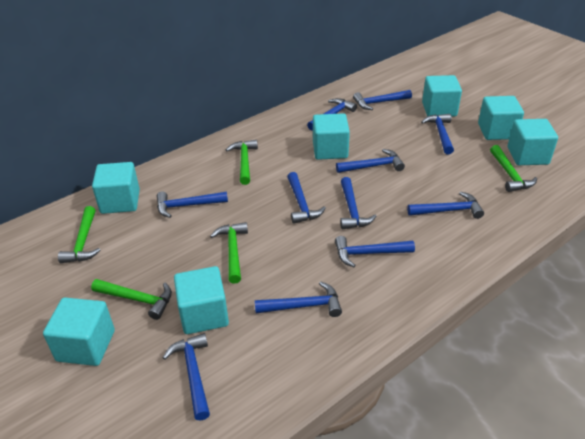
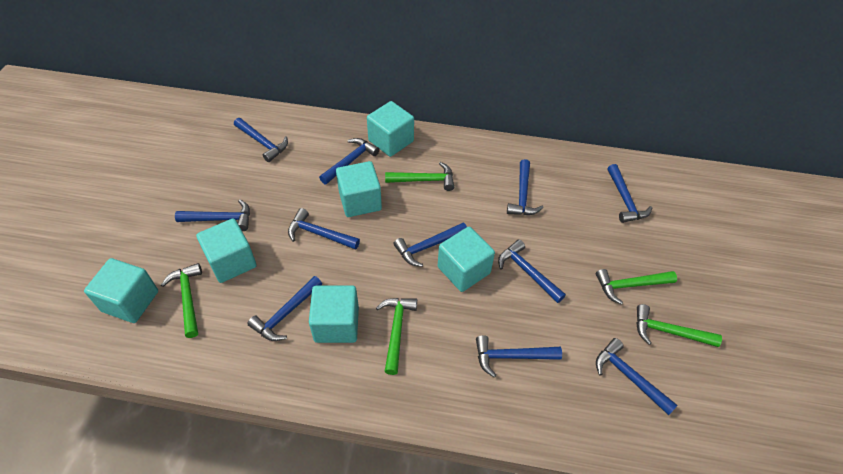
turquoise cube: [43,298,115,366] [92,162,140,214] [174,266,229,334] [313,113,350,160] [422,75,462,117] [478,96,524,140] [508,119,558,165] = 7 -> [84,258,158,323] [196,218,257,283] [309,285,359,343] [336,161,382,217] [367,101,414,157] [438,227,495,292] = 6

